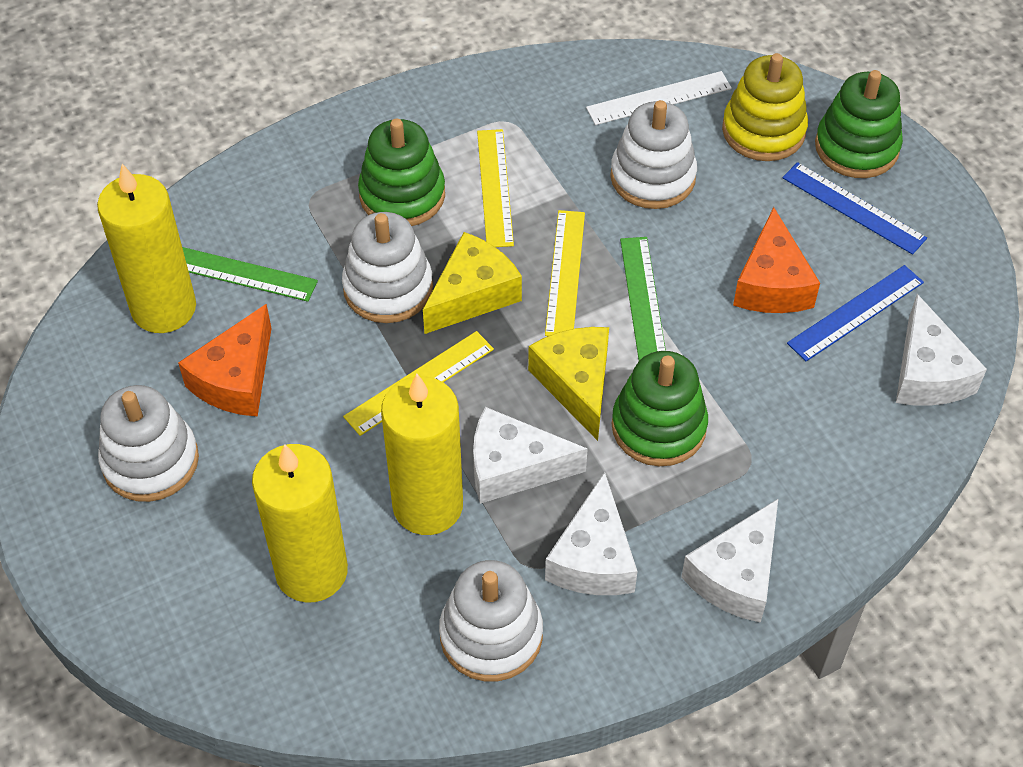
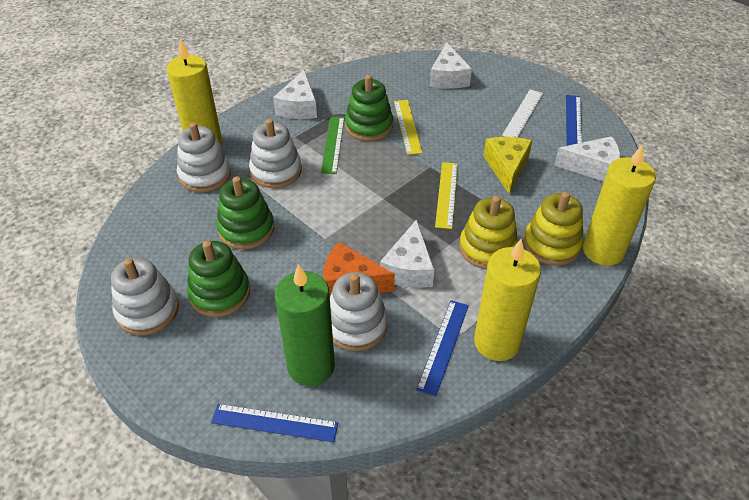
blue ruler: [782,162,927,255] [787,265,924,361] = 2 -> [211,404,338,442] [416,300,469,397] [566,95,582,146] = 3
green candle: none = 0 -> [275,264,335,386] = 1
green ruler: [182,247,318,302] [620,237,666,361] = 2 -> [321,117,344,174] = 1
orange cheese: [178,304,271,417] [733,207,820,313] = 2 -> [323,242,395,296] = 1
yellow cheese: [423,232,522,334] [528,327,609,441] = 2 -> [483,137,532,194] = 1
yellow ruler: [343,331,494,436] [477,129,514,247] [545,210,585,336] = 3 -> [394,100,422,155] [435,162,458,229] = 2
yellow stacking toy: [722,53,808,161] = 1 -> [459,196,518,269] [524,192,583,265] = 2

